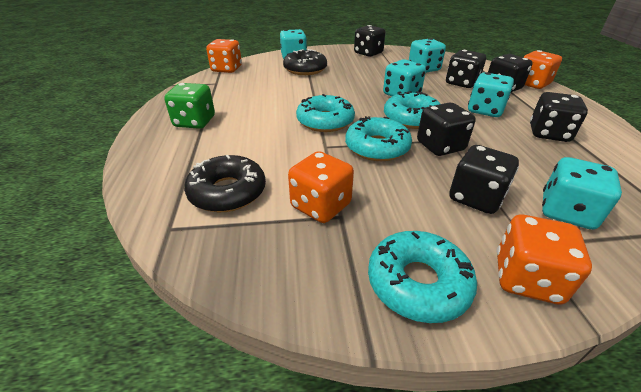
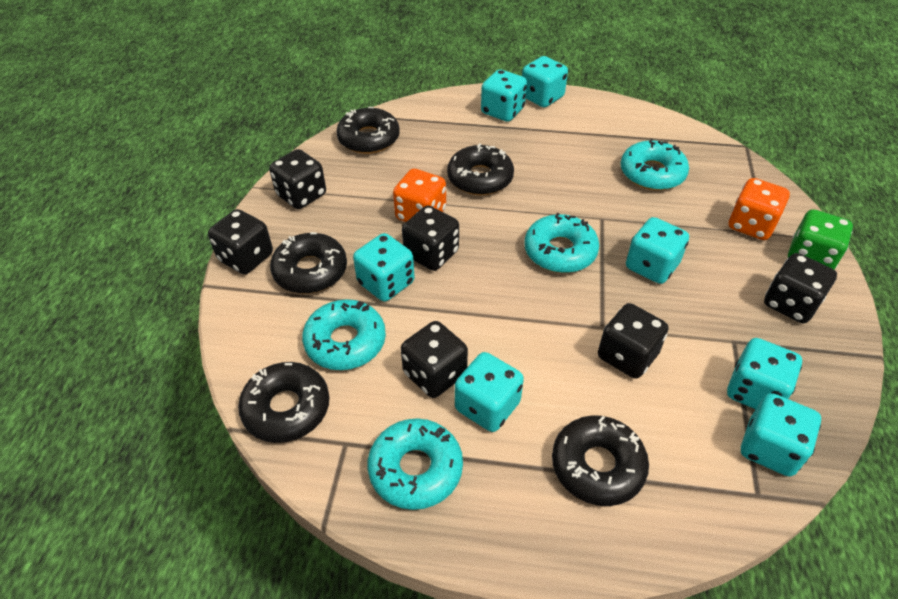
black donut: [184,155,266,212] [283,49,327,75] = 2 -> [238,362,329,443] [270,232,347,294] [336,107,400,154] [447,143,514,195] [552,415,649,506] = 5
orange dice: [206,39,242,73] [288,151,354,223] [497,215,592,304] [523,50,562,89] = 4 -> [393,169,446,222] [728,178,790,240] = 2
turquoise dice: [280,29,307,59] [383,59,426,97] [409,38,446,73] [468,72,514,117] [542,157,622,230] = 5 -> [353,233,415,302] [455,352,524,432] [481,69,527,122] [522,56,568,107] [626,217,689,284] [727,338,802,409] [741,393,821,477] = 7

